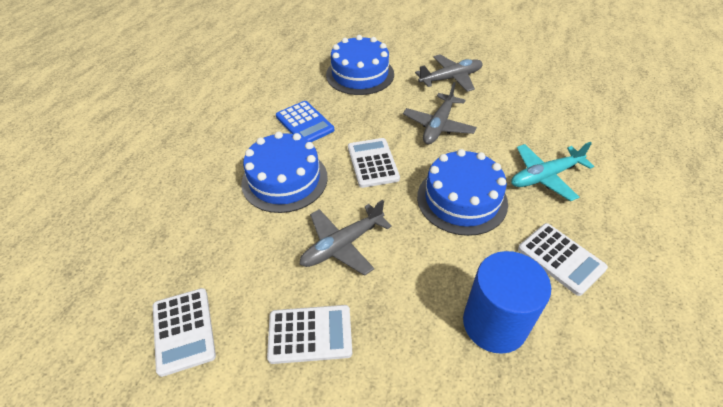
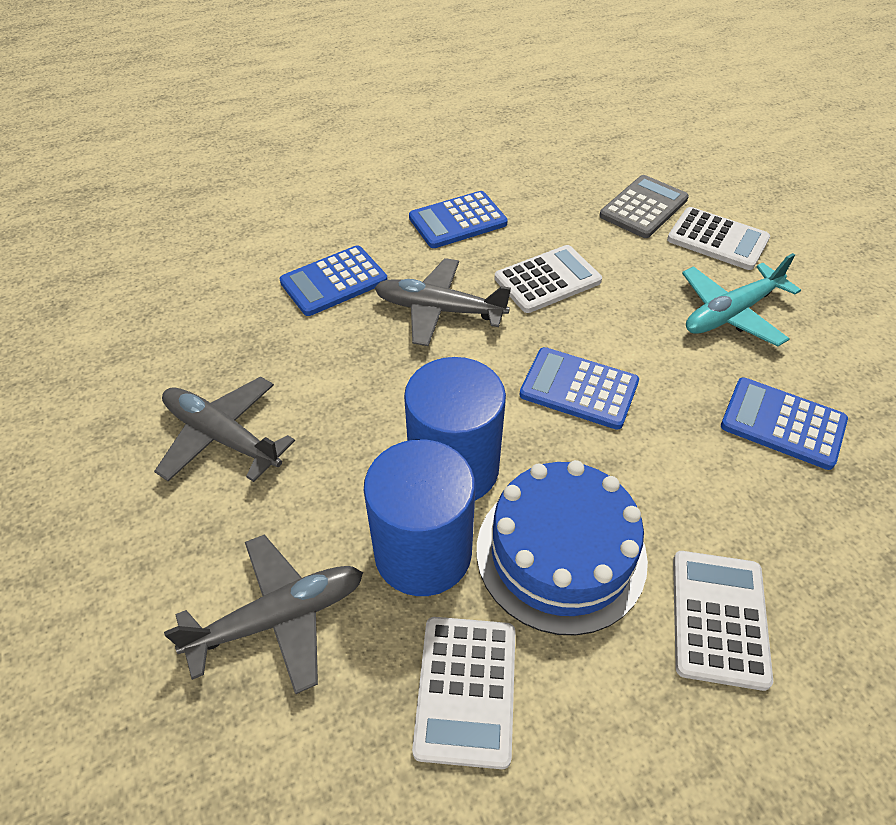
blue cake: [241,132,328,213] [326,35,394,95] [417,149,508,236] = 3 -> [477,460,648,636] = 1
blue calculator: [276,101,334,142] = 1 -> [280,245,387,316] [409,191,508,248] [519,347,639,430] [721,377,848,470] = 4
blue cylinder: [463,251,551,354] = 1 -> [363,440,475,596] [404,357,506,501] = 2
grey calculator: none = 0 -> [599,175,689,238] = 1

